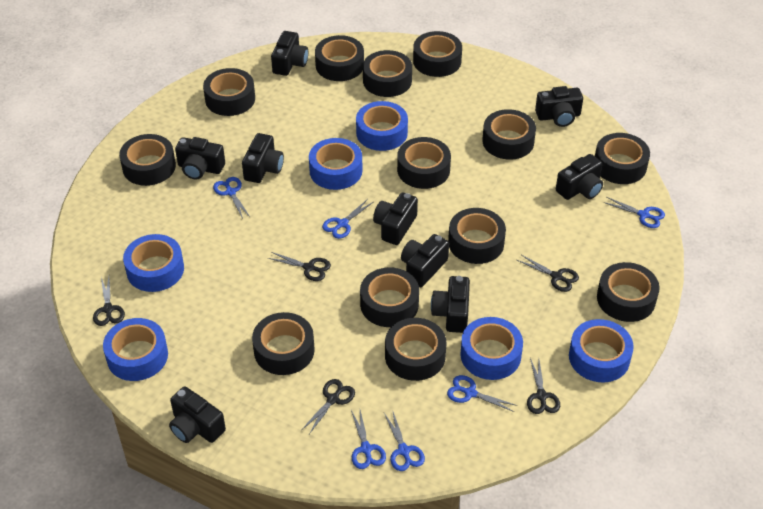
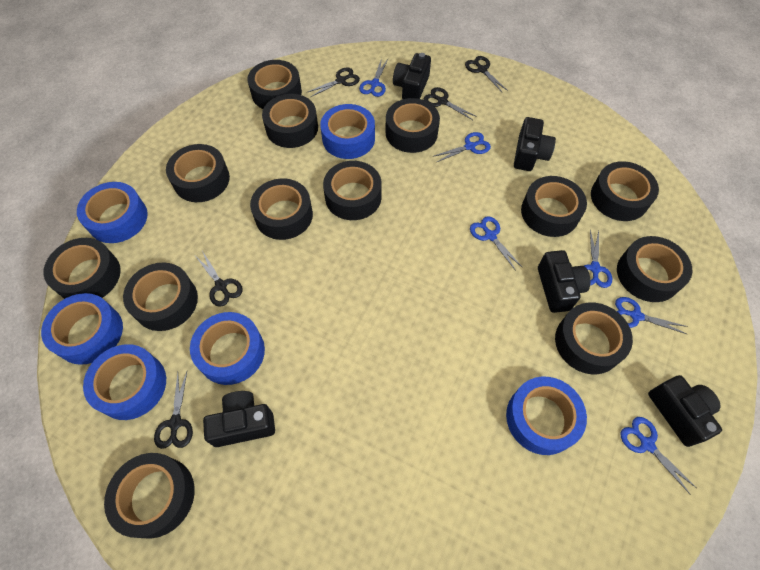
black camera: [169,386,226,443] [175,137,225,180] [242,133,284,183] [271,31,308,76] [373,192,418,245] [401,234,449,288] [431,276,470,333] [535,86,583,127] [556,154,603,200] = 9 -> [203,391,275,447] [393,53,431,99] [514,117,556,171] [538,250,590,313] [648,375,722,447] = 5

